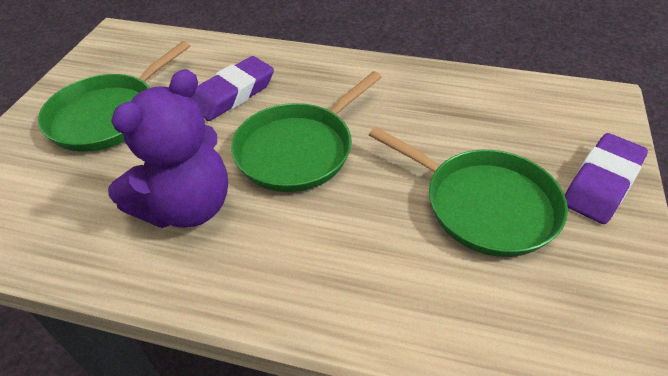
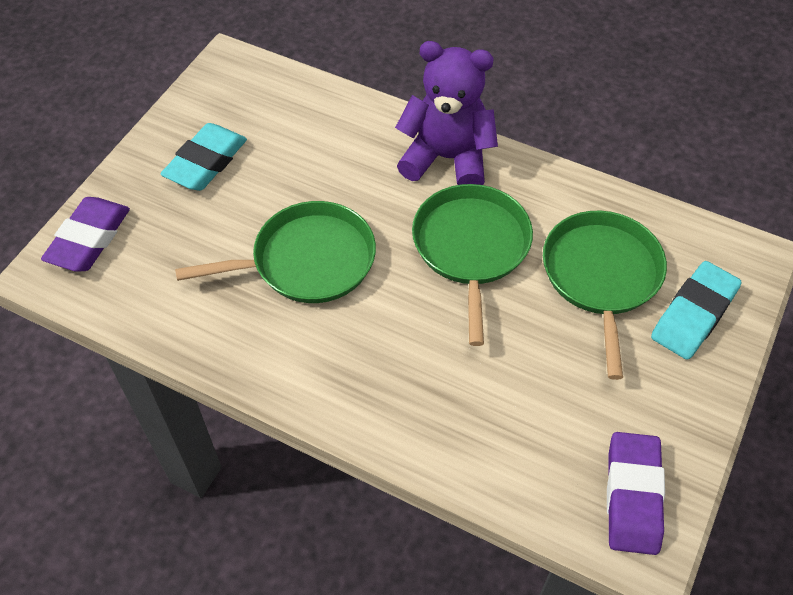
turquoise eraser: none = 0 -> [161,123,247,191] [651,261,742,360] = 2

